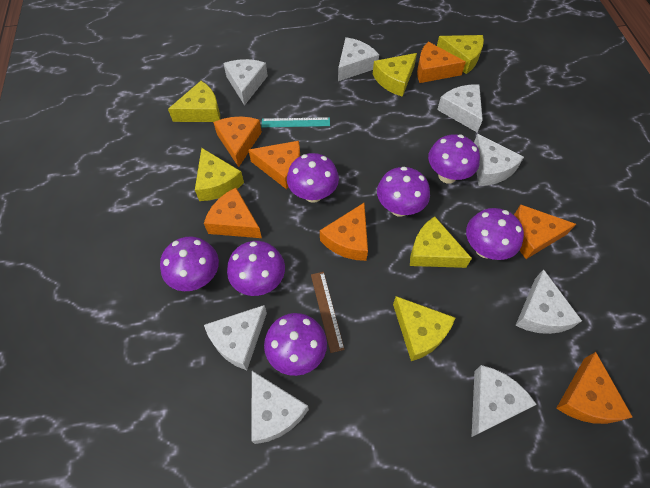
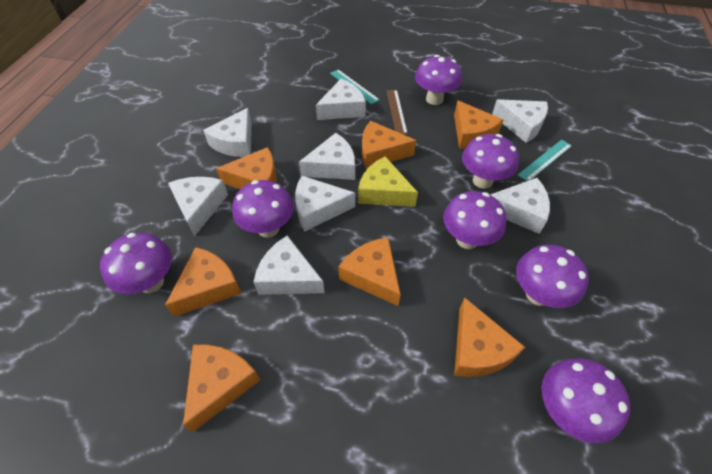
turquoise ruler: [262,117,330,127] = 1 -> [330,69,380,104] [518,140,572,181] = 2
yellow cheese: [168,81,220,122] [195,148,244,201] [372,53,417,97] [393,296,455,361] [410,216,472,268] [437,35,484,74] = 6 -> [358,156,418,207] = 1

